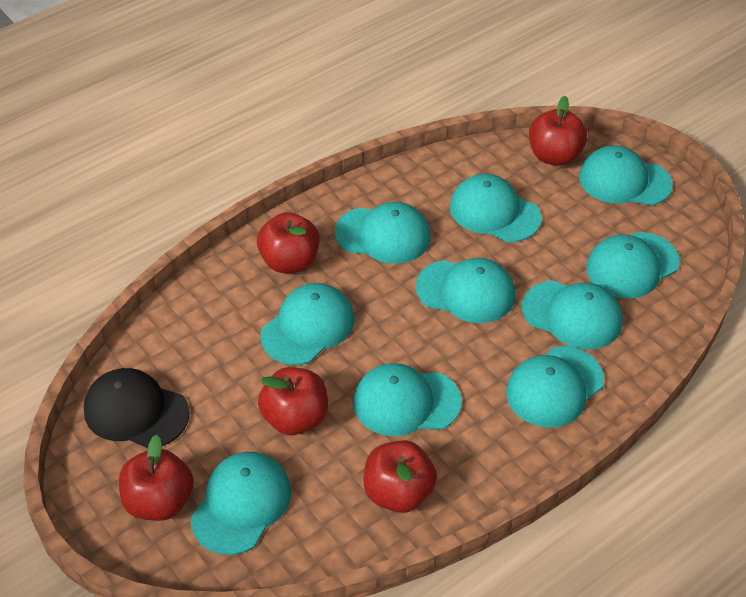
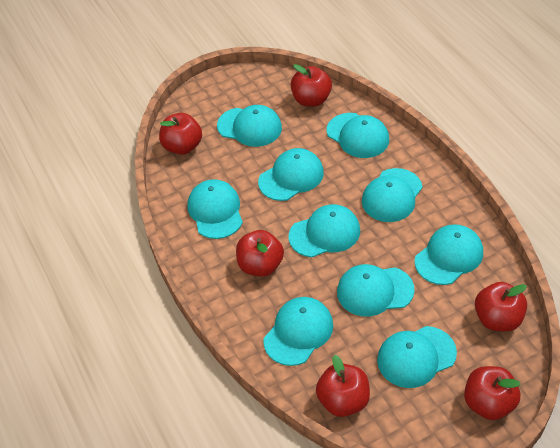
black cap: [84,368,190,448] = 1 -> none = 0
red apple: [119,435,194,521] [257,212,320,273] [258,367,328,435] [364,440,437,513] [529,96,587,166] = 5 -> [159,113,202,155] [236,230,284,277] [291,64,332,107] [316,355,370,417] [464,366,520,420] [475,282,527,331] = 6

